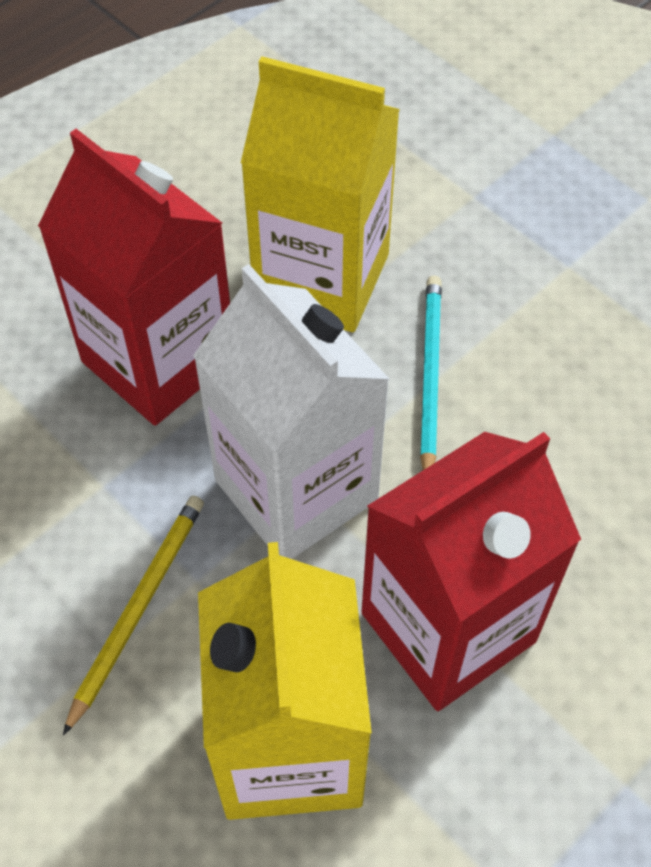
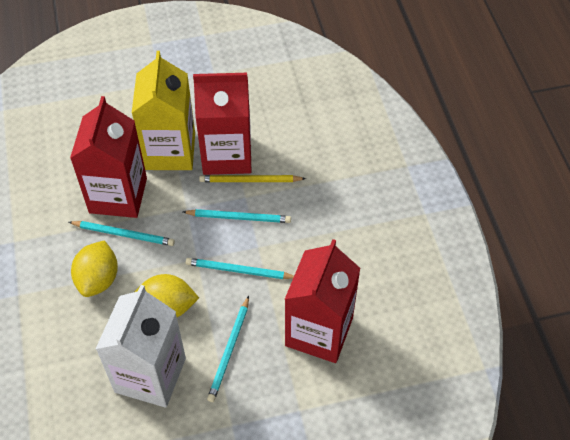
red carton: [38,129,230,426] [362,432,581,711] = 2 -> [70,96,147,218] [193,73,251,175] [285,239,361,363] = 3
turquoise pencil: [420,276,442,470] = 1 -> [69,221,175,246] [183,209,291,223] [186,258,294,279] [207,296,249,402] = 4
yellow carton: [198,542,372,820] [241,56,400,332] = 2 -> [132,51,195,170] = 1
yellow lemon: none = 0 -> [71,240,118,297] [135,274,199,317] = 2

